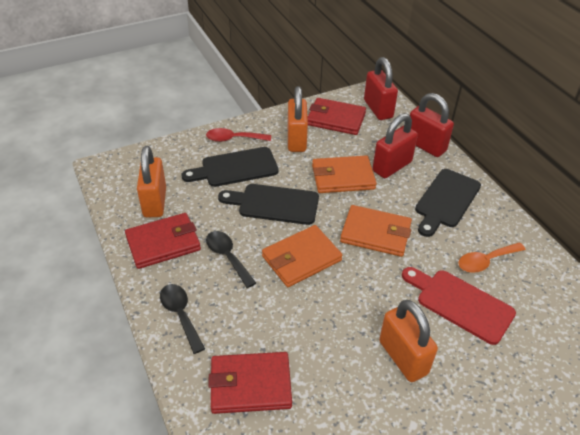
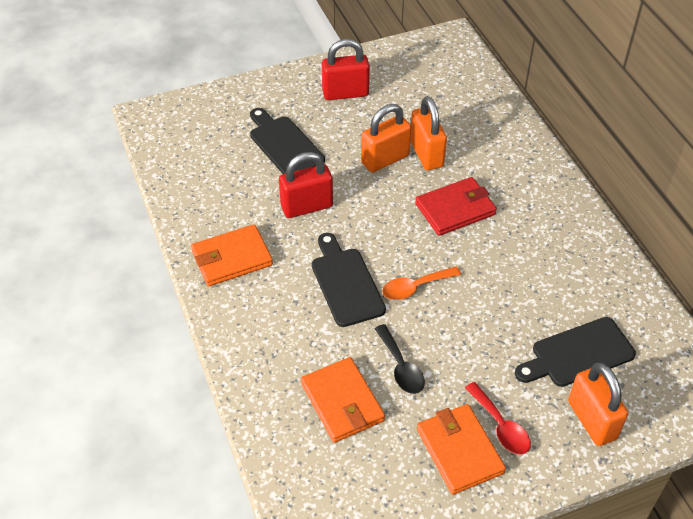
black spoon: [160,284,205,354] [206,231,256,288] = 2 -> [374,324,425,394] = 1
red cutting board: [402,267,516,345] = 1 -> none = 0
red padlock: [364,57,398,120] [373,113,418,178] [410,93,454,157] = 3 -> [279,152,333,218] [322,39,370,100] = 2
red wallet: [125,213,201,269] [208,352,292,414] [308,98,366,135] = 3 -> [415,177,497,236] = 1

